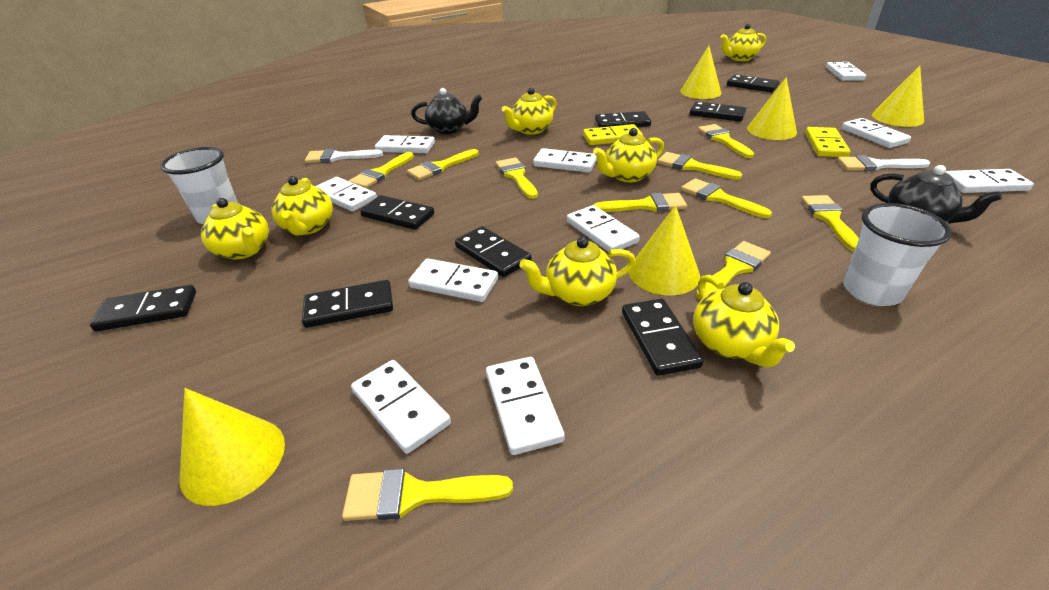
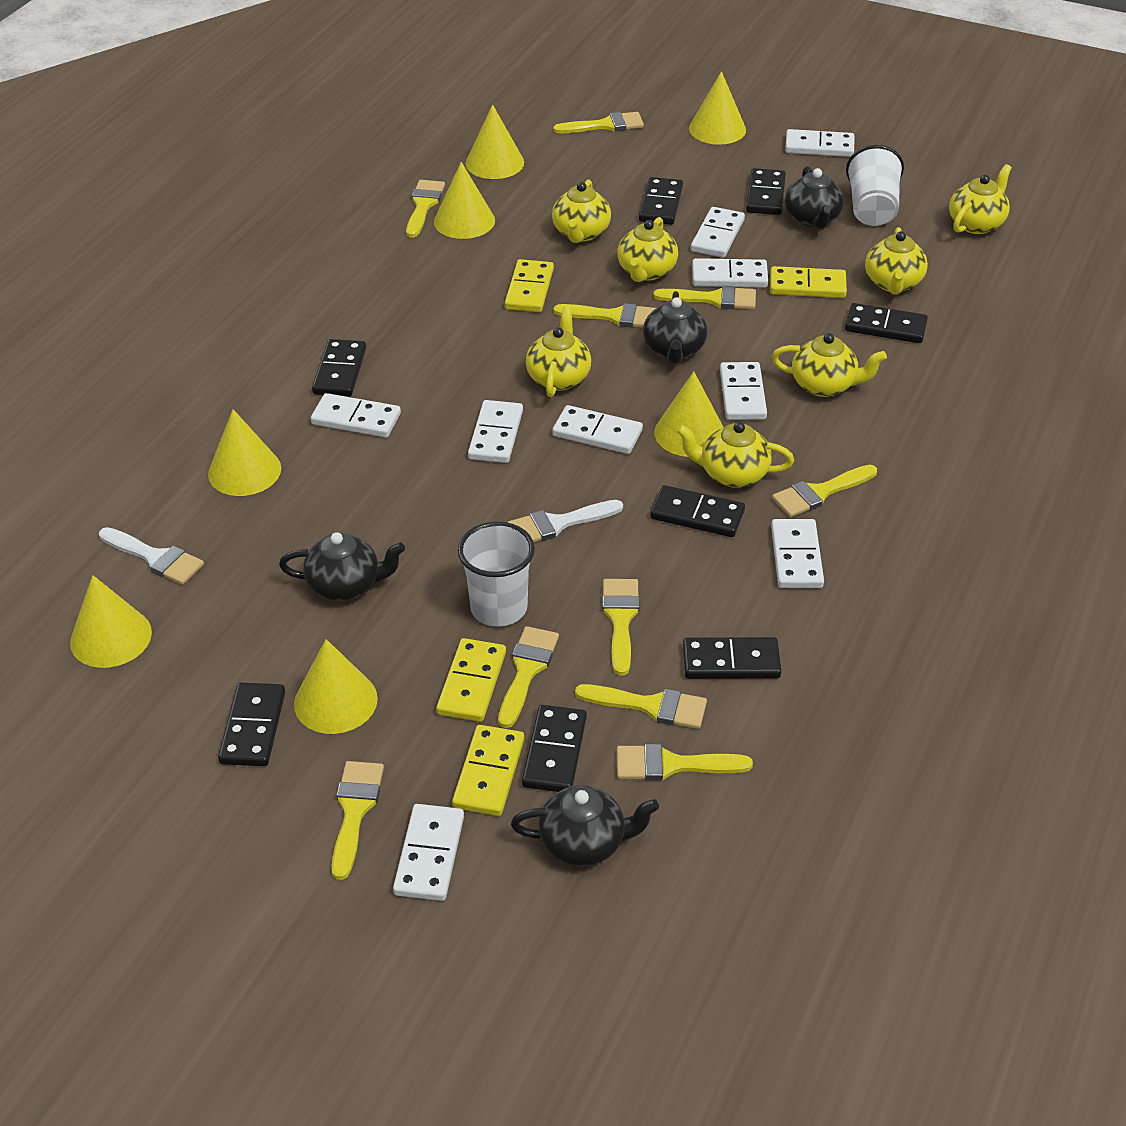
black teapot: [411,88,482,134] [870,165,1002,224] = 2 -> [279,532,405,601] [511,785,659,867] [643,291,707,364] [785,166,844,229] = 4
white domino: [315,177,377,212] [351,360,451,454] [375,135,435,153] [408,258,498,302] [486,357,565,455] [533,148,597,173] [567,205,640,252] [826,62,866,81] [841,118,911,148] [945,169,1034,193] = 10 -> [311,393,401,437] [393,804,464,901] [468,400,523,463] [552,405,643,454] [691,207,745,258] [692,258,768,288] [720,362,767,420] [771,519,824,588] [785,129,854,157] = 9
yellow cone: [179,388,285,506] [629,205,700,296] [680,46,721,99] [747,77,797,140] [872,65,924,127] = 5 -> [70,575,152,668] [208,409,281,496] [294,639,378,734] [434,162,495,239] [466,104,524,179] [654,371,724,457] [689,71,746,145] = 7
yellow domino: [583,124,643,145] [805,127,851,157] = 2 -> [436,638,506,722] [452,725,524,816] [505,259,554,312] [770,266,847,298] = 4

